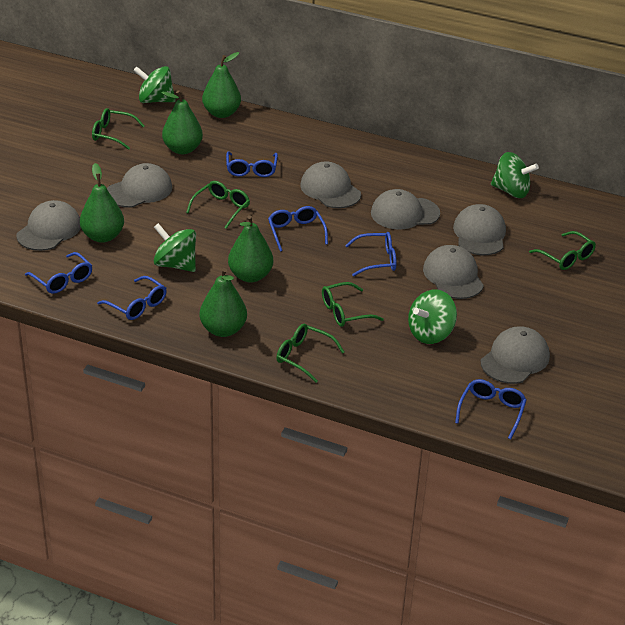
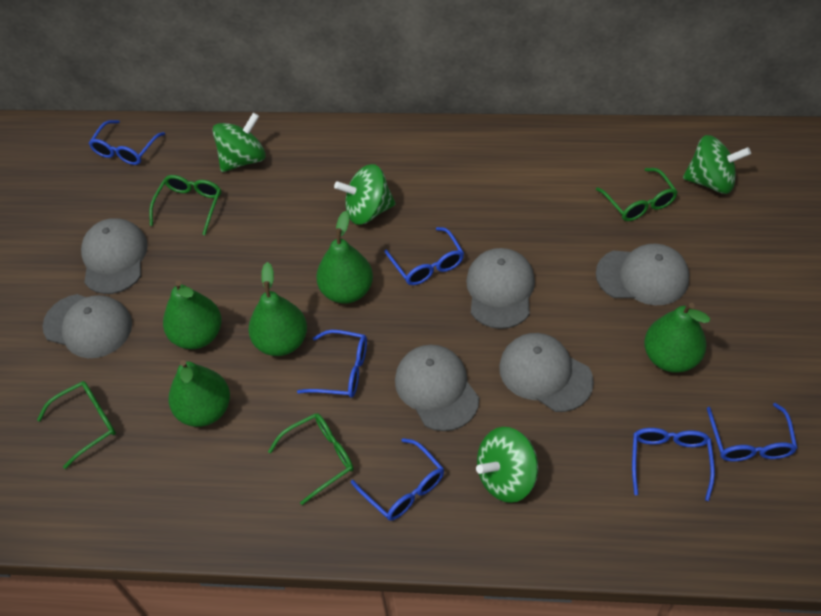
green glasses: [92,108,144,150] [186,181,250,229] [276,324,344,383] [322,282,384,327] [529,231,596,270] = 5 -> [37,381,116,469] [149,175,221,235] [268,413,353,505] [596,168,678,221] = 4
grey cap: [17,200,81,251] [107,163,172,208] [300,161,361,208] [371,189,440,229] [423,245,484,299] [453,204,506,255] [481,326,550,384] = 7 -> [42,294,132,358] [81,218,148,294] [395,345,479,431] [466,248,535,329] [499,333,594,412] [596,244,689,306] = 6

